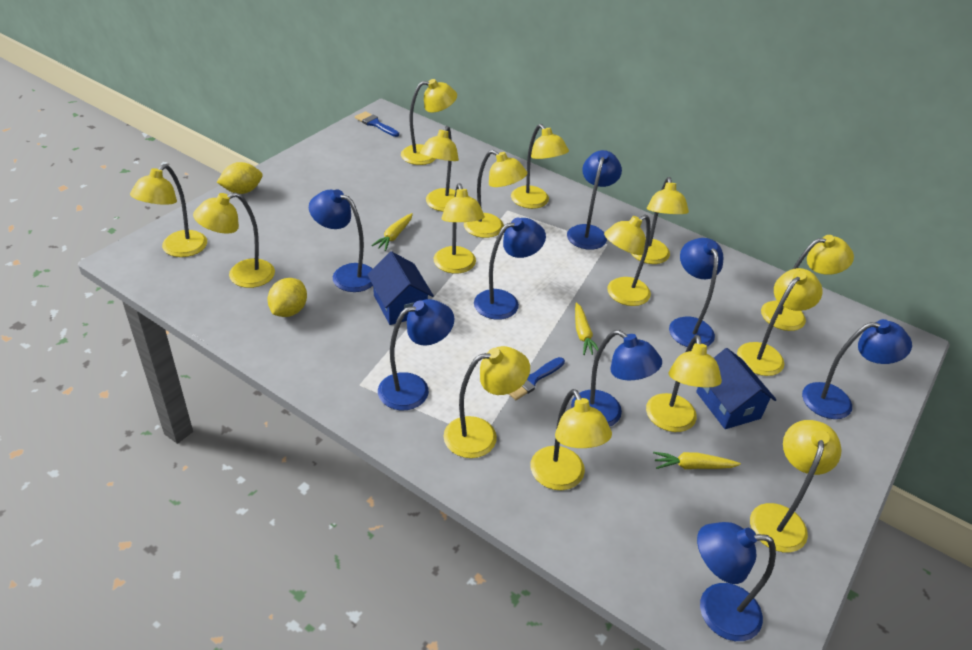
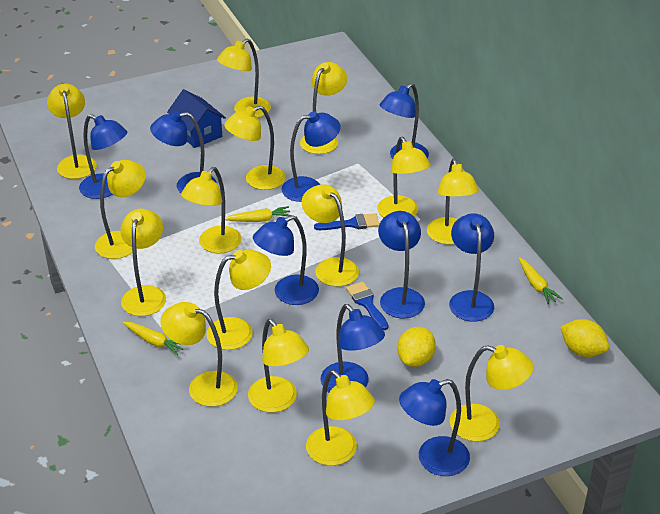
blue house: [367,251,434,325] [696,348,777,429] = 2 -> [167,89,226,148] = 1
blue lamp: [309,190,373,292] [378,299,454,410] [474,218,546,320] [567,150,622,250] [571,330,662,427] [669,238,723,347] [697,522,776,641] [802,319,912,419] = 8 -> [79,114,127,199] [150,111,217,193] [253,215,319,305] [281,111,340,202] [321,304,385,392] [378,211,425,319] [380,83,429,159] [399,379,470,476] [449,213,494,322] = 9

